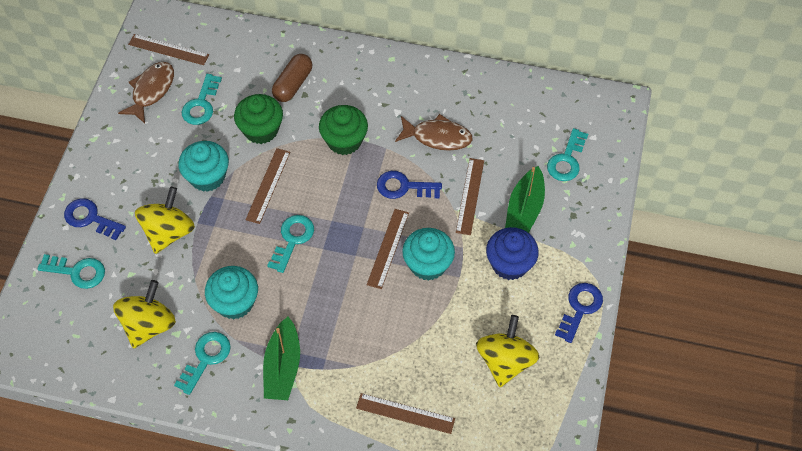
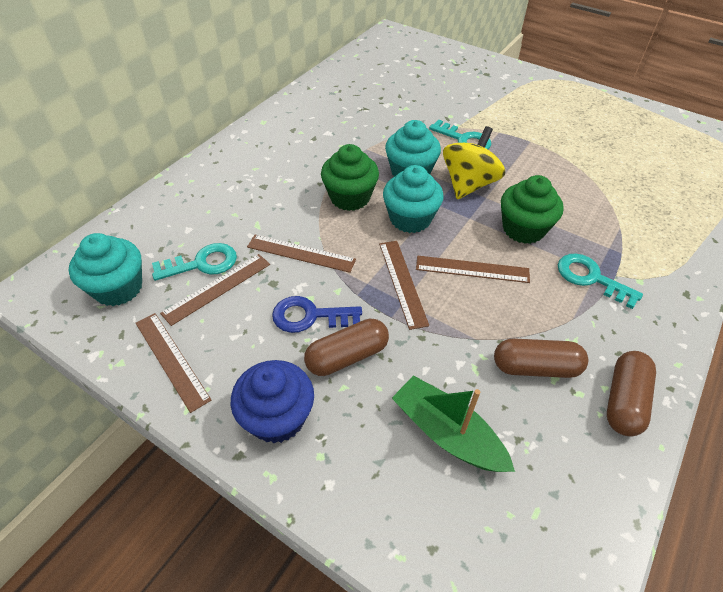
blue key: [64,198,126,240] [377,171,442,199] [555,283,603,343] = 3 -> [272,296,362,333] = 1
brown capsule: [272,54,312,102] = 1 -> [304,319,389,376] [494,338,588,378] [607,351,656,436] = 3
brown fish: [118,62,174,123] [395,114,473,151] = 2 -> none = 0
green boat: [263,317,300,400] [505,166,545,233] = 2 -> [392,375,515,472] = 1
turquoise key: [37,254,105,289] [174,332,231,395] [182,74,222,125] [267,215,314,273] [547,128,588,181] = 5 -> [152,243,237,281] [429,119,491,149] [558,254,643,309] = 3
yellow spinning top: [113,280,176,349] [135,187,195,254] [476,315,540,387] = 3 -> [443,126,505,199] = 1

